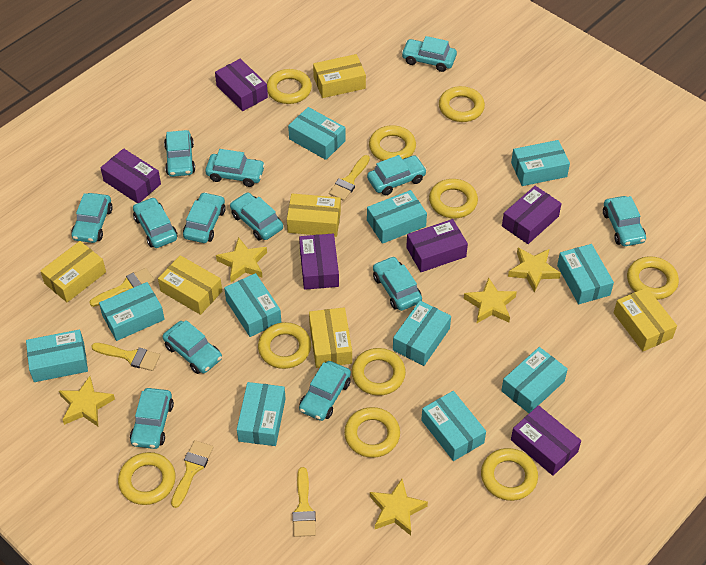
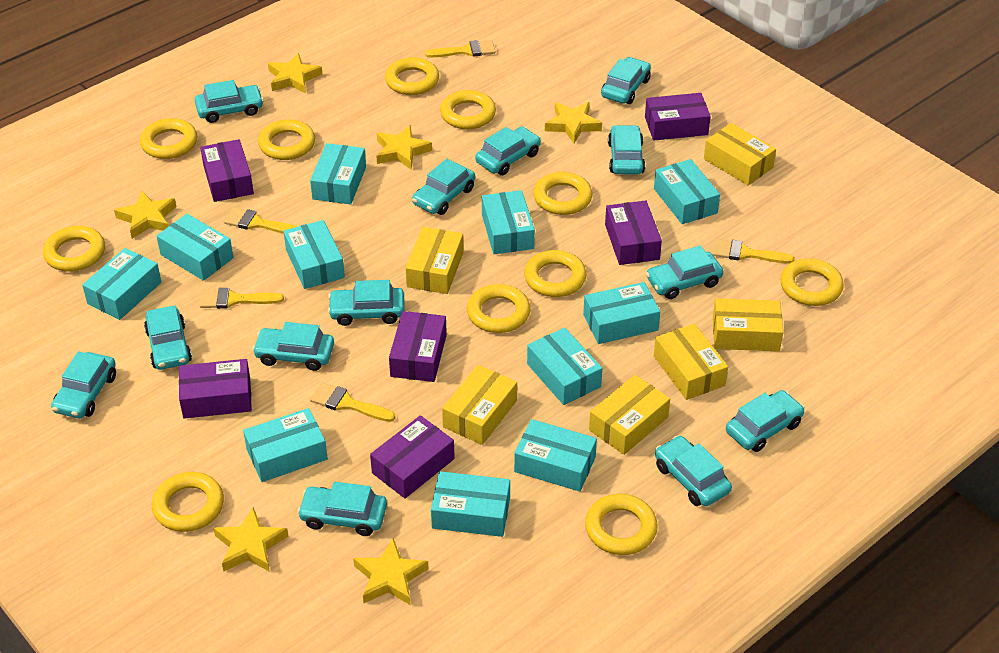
yellow ring: [118,452,176,505] [258,322,311,369] [267,69,312,104] [344,407,400,458] [352,348,406,396] [369,125,416,161] [429,179,478,218] [439,86,485,122] [481,448,538,501] [627,256,679,300] = 10 -> [43,226,105,272] [140,118,197,159] [152,472,224,532] [258,119,315,160] [385,57,439,95] [440,90,496,129] [467,284,531,333] [524,250,587,297] [533,172,592,215] [585,494,658,555] [780,258,844,306] = 11
yellow star: [59,376,115,426] [216,237,267,283] [370,479,428,536] [464,277,517,323] [508,248,561,293] = 5 -> [114,191,176,239] [213,507,288,572] [268,53,322,94] [353,538,429,605] [377,125,432,170] [545,102,602,144] = 6

